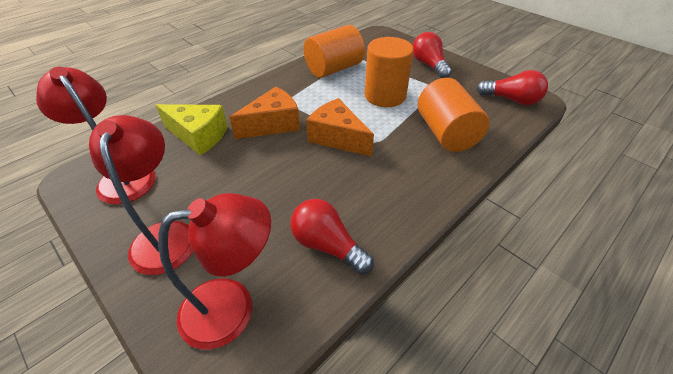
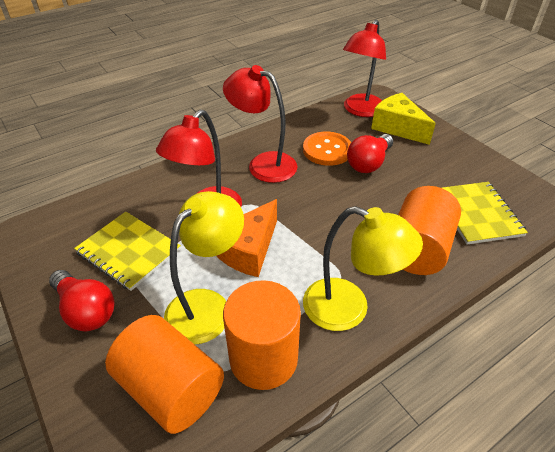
orange button: none = 0 -> [303,132,351,166] = 1
orange cheese: [229,87,300,139] [306,98,374,156] = 2 -> [217,199,277,277] = 1
red light bulb: [290,199,374,274] [413,32,452,78] [477,70,548,105] = 3 -> [49,270,115,331] [347,134,393,173] = 2
yellow lamp: none = 0 -> [164,191,244,344] [303,206,423,331] = 2
yellow notebook: none = 0 -> [74,212,181,291] [442,182,528,244] = 2

